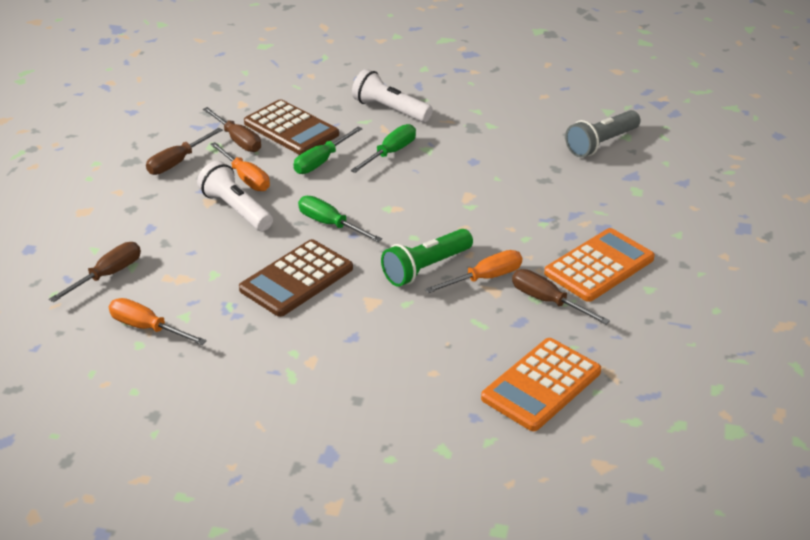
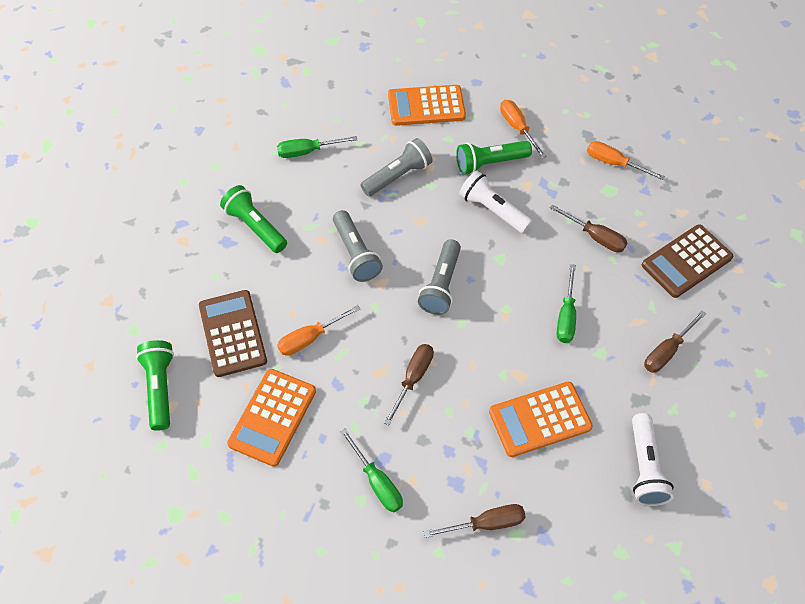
green flashlight: [381,229,473,287] = 1 -> [136,340,174,431] [220,185,287,253] [456,141,532,174] = 3
grey flashlight: [565,110,640,157] = 1 -> [333,210,383,282] [360,138,432,196] [418,239,461,315] = 3
orange calculator: [481,338,601,431] [544,228,655,302] = 2 -> [227,369,316,467] [388,85,466,126] [489,382,593,457] = 3

